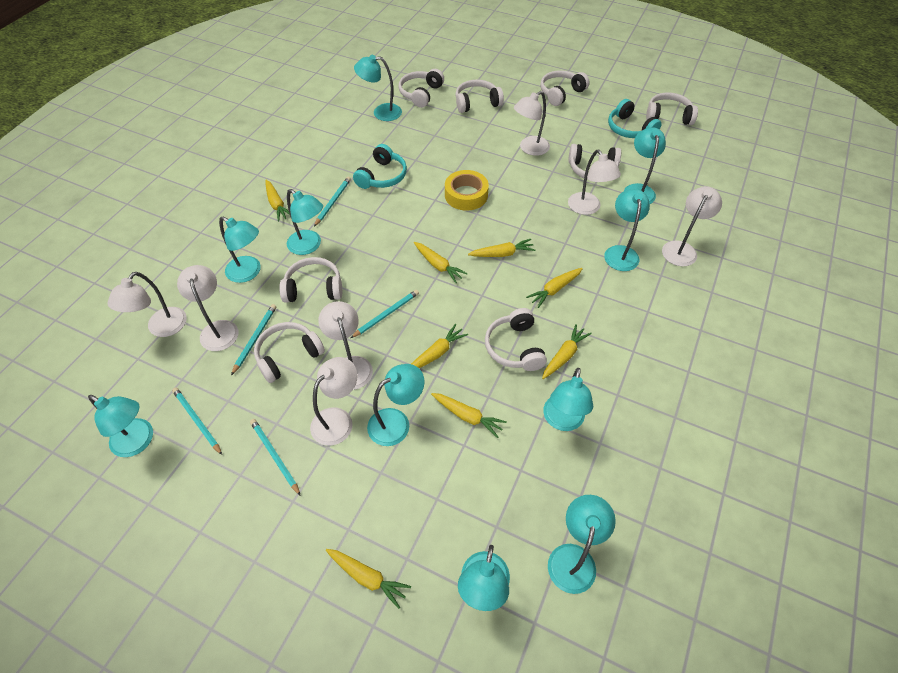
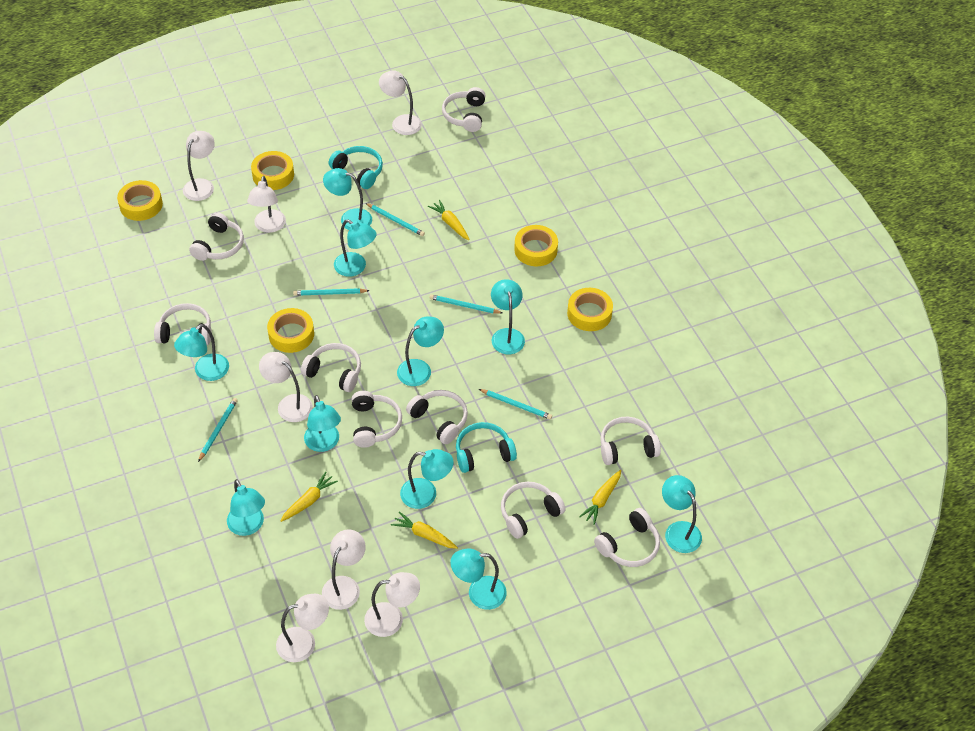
white headphones: [254,322,325,383] [279,257,342,303] [399,69,444,108] [455,79,504,113] [485,308,547,371] [540,70,590,106] [568,144,621,180] [646,93,698,125] = 8 -> [154,303,212,345] [189,212,244,261] [301,343,361,392] [352,391,402,448] [406,390,468,444] [442,87,486,132] [501,482,566,539] [594,508,660,567] [600,417,661,465] = 9
yellow carrot: [266,180,290,222] [326,549,411,609] [411,324,468,368] [414,242,468,283] [431,393,507,438] [468,239,535,257] [526,268,583,308] [542,324,592,379] = 8 -> [280,472,338,522] [391,511,458,549] [428,200,470,240] [579,470,621,525] = 4
yellow tape: [445,170,489,211] = 1 -> [117,180,163,221] [251,151,294,190] [267,308,314,353] [514,225,558,266] [567,288,613,331] = 5

